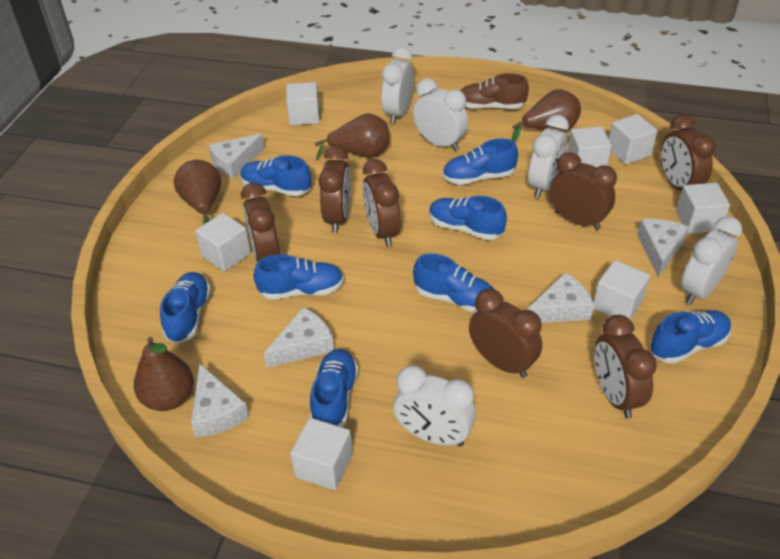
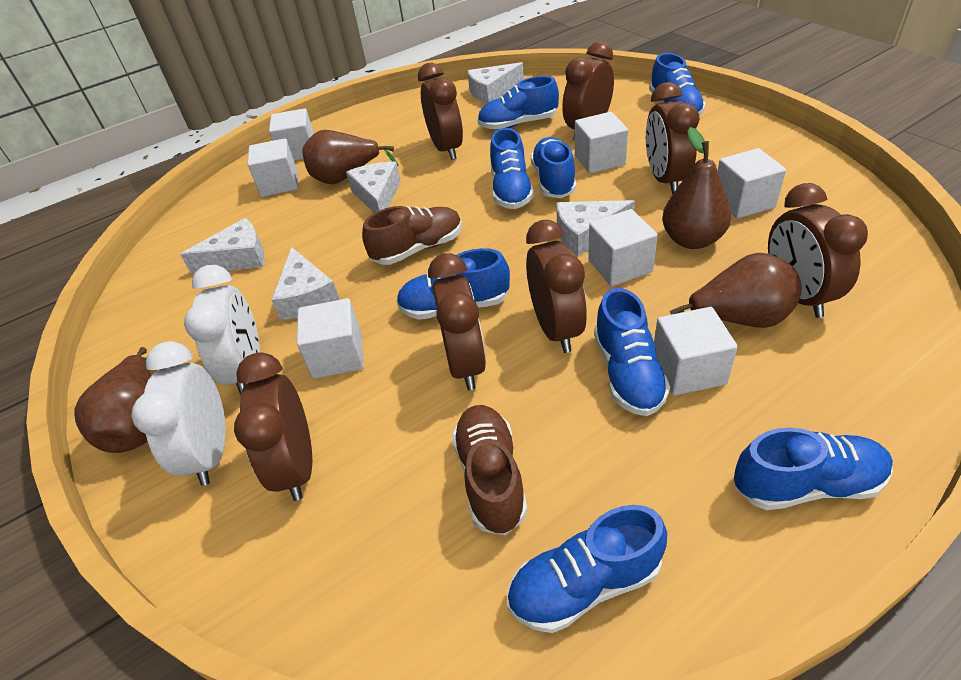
brown shoe: [460,73,529,109] = 1 -> [362,206,462,265] [452,405,528,535] = 2
white clock: [381,47,414,124] [393,365,476,446] [413,78,468,151] [528,115,569,198] [681,216,742,305] = 5 -> [131,341,225,486] [184,265,260,395] = 2

